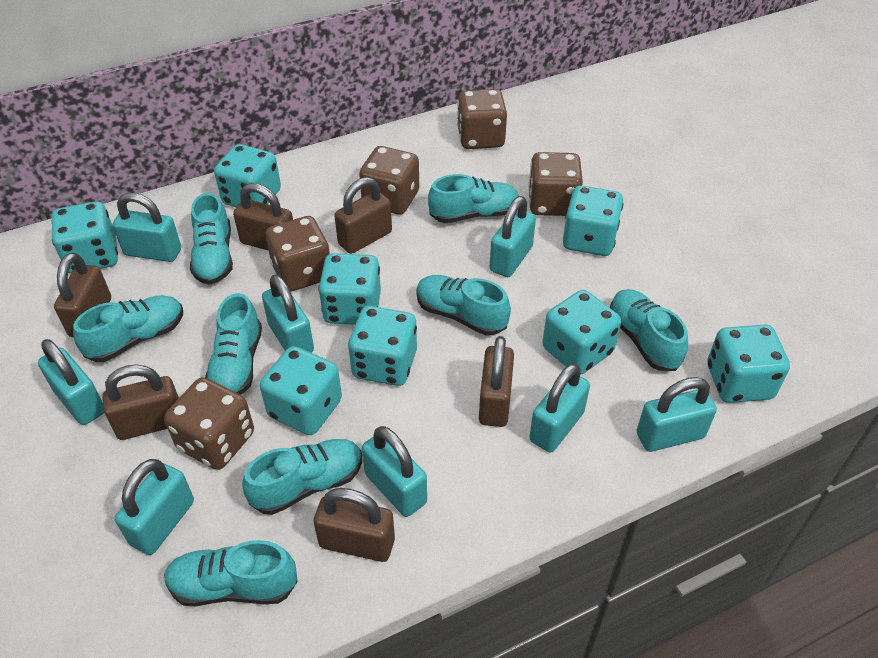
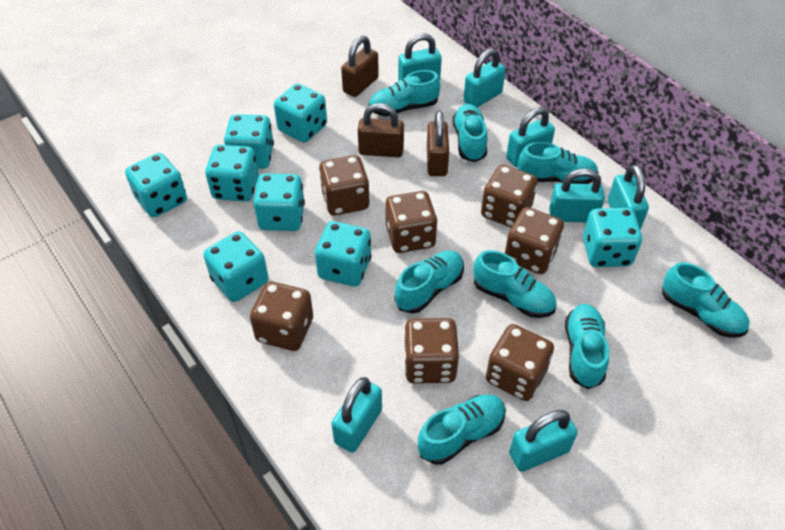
brown dice: [164,377,254,470] [266,216,330,292] [359,146,419,215] [457,89,507,149] [528,152,583,216] = 5 -> [250,281,313,351] [319,155,369,216] [385,191,438,253] [404,318,459,384] [481,165,537,227] [486,324,554,401] [505,207,564,274] = 7
brown padlock: [54,253,111,337] [102,365,179,440] [233,183,293,251] [314,488,395,562] [334,177,392,254] [479,336,514,427] = 6 -> [341,36,379,97] [358,103,404,157] [427,111,449,176] = 3
turquoise padlock: [38,339,104,425] [112,193,181,262] [115,459,194,555] [262,274,314,353] [362,426,427,517] [490,196,536,277] [529,363,590,452] [637,377,717,452] = 8 -> [331,377,382,453] [398,34,442,80] [463,48,506,107] [506,107,555,167] [509,410,578,472] [549,168,605,222] [608,165,649,230] = 7

